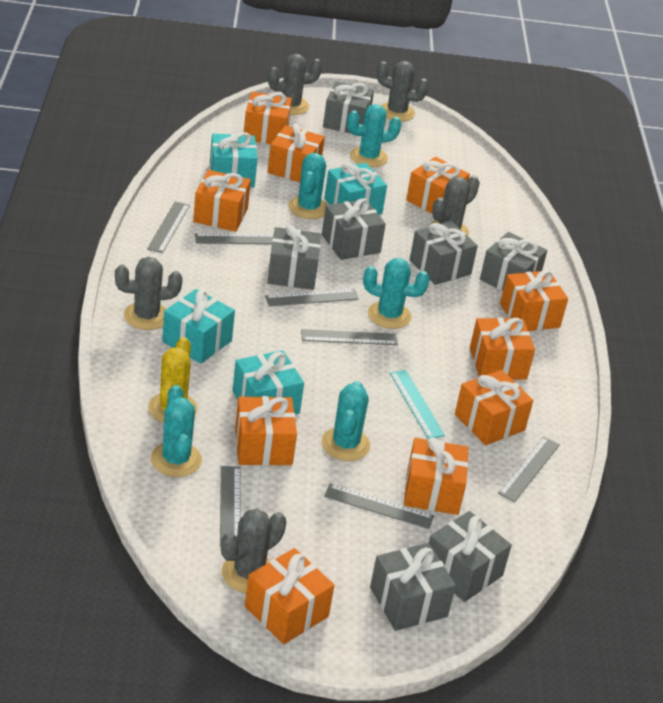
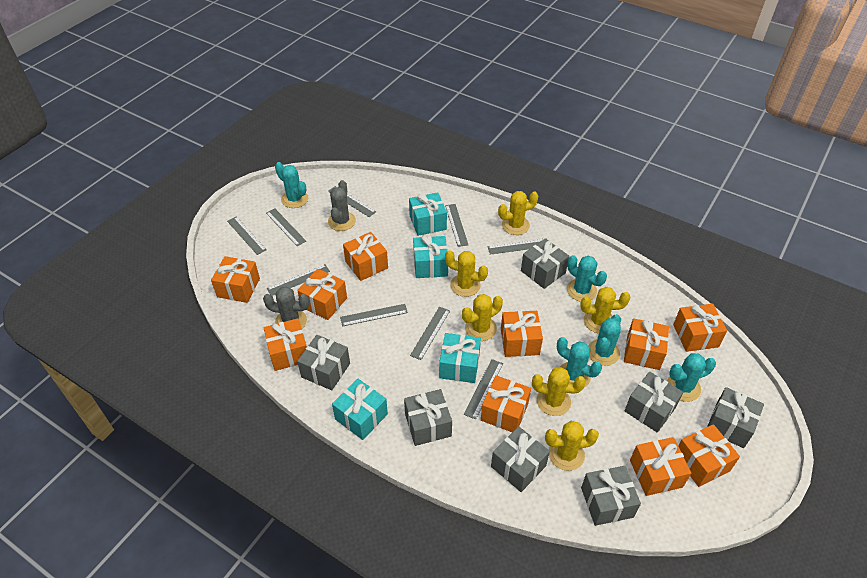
grey cactus: [115,257,183,330] [221,509,286,593] [268,54,322,115] [377,61,429,121] [429,175,480,236] = 5 -> [263,286,309,328] [328,180,356,231] = 2
grey ruler: [147,202,190,253] [195,233,274,244] [220,466,241,547] [265,289,359,306] [301,329,398,345] [324,483,434,529] [498,437,560,502] = 7 -> [227,216,267,255] [266,209,306,246] [267,264,330,296] [328,186,376,217] [340,304,408,327] [410,307,450,360] [445,204,468,247] [464,359,503,419] [487,238,547,255] = 9
turquoise ruler: [390,370,445,439] = 1 -> none = 0
yellow cactus: [148,337,198,423] = 1 -> [445,250,488,297] [462,294,503,341] [498,191,539,235] [532,367,586,416] [545,421,599,471] [580,287,630,334] = 6

